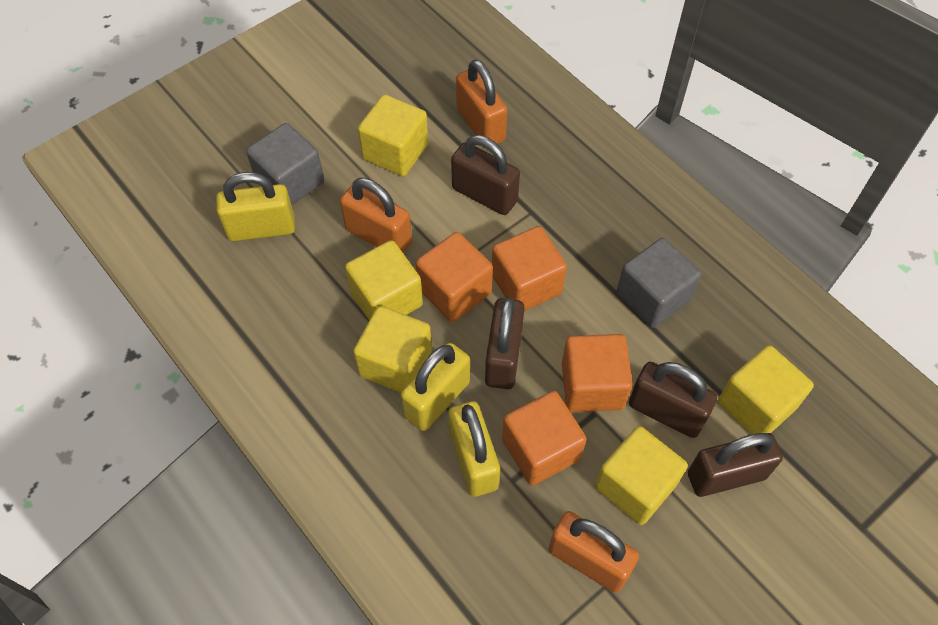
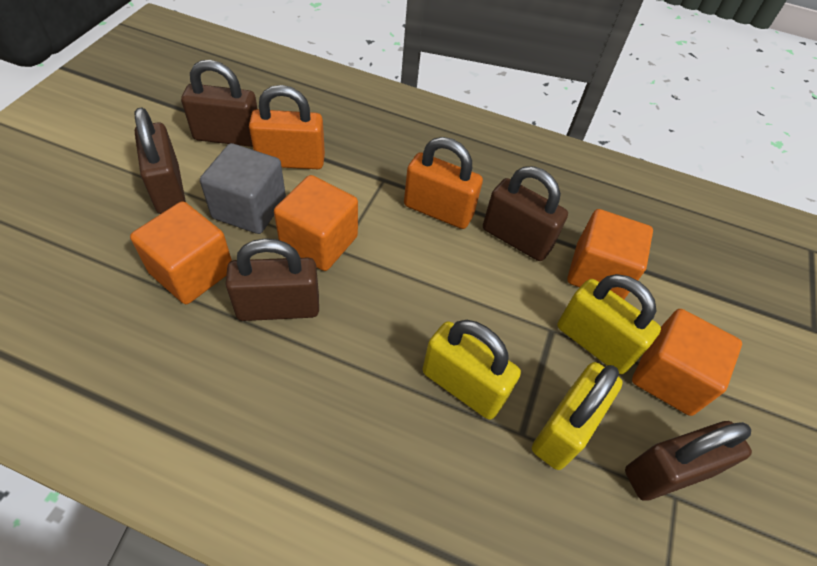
brown padlock: [451,135,520,215] [485,297,525,389] [629,362,717,438] [688,433,783,497] = 4 -> [135,107,186,214] [181,60,258,147] [226,238,319,321] [483,166,568,261] [625,421,752,501] = 5
grey cube: [246,123,324,205] [617,238,701,328] = 2 -> [200,143,286,234] = 1
orange padlock: [340,178,412,253] [456,59,507,144] [548,511,639,593] = 3 -> [249,85,325,169] [404,137,483,229] = 2
yellow cube: [345,240,423,320] [353,306,432,393] [358,94,428,176] [595,426,688,525] [718,345,814,434] = 5 -> none = 0

